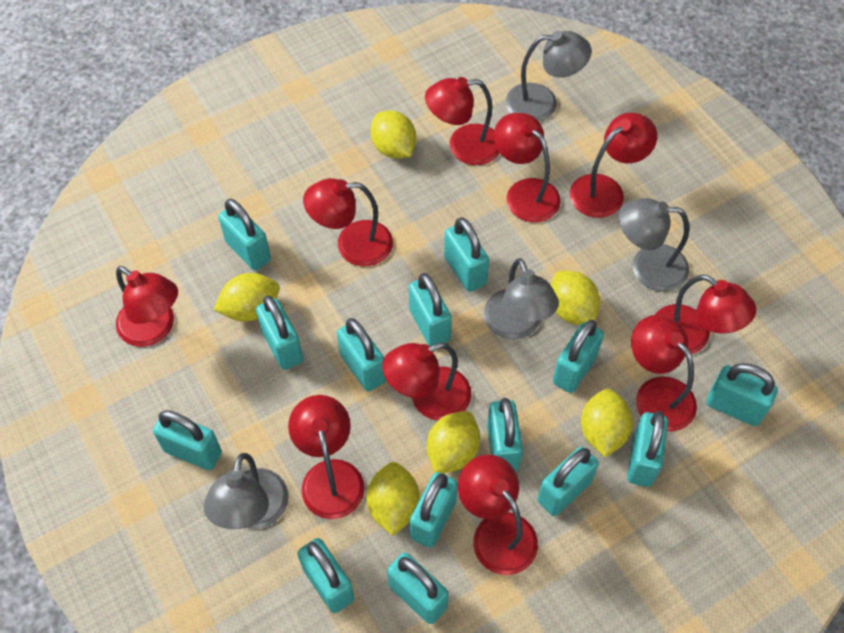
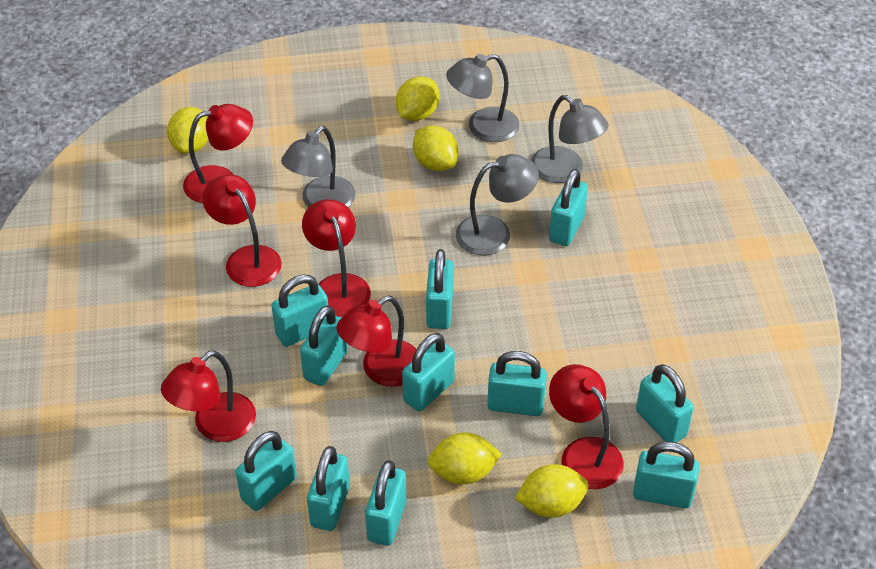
red lamp: [116,266,178,347] [288,395,365,519] [303,178,393,266] [382,342,471,421] [425,77,499,165] [458,455,538,575] [494,113,561,222] [570,113,657,218] [631,315,697,432] [655,275,756,354] = 10 -> [161,350,256,442] [183,104,253,203] [203,174,282,287] [302,199,371,317] [337,296,416,387] [549,364,624,489] = 6
turquoise padlock: [153,410,222,470] [218,199,271,270] [256,296,303,370] [297,538,354,613] [337,318,386,391] [387,552,449,624] [409,273,452,346] [409,472,458,548] [444,217,489,292] [487,398,523,472] [537,447,599,516] [553,320,604,393] [627,411,668,487] [706,363,778,426] = 14 -> [235,431,297,511] [271,274,328,347] [300,305,348,386] [307,446,350,531] [365,460,406,546] [402,333,455,411] [426,249,453,329] [487,351,547,416] [549,169,588,246] [633,442,699,508] [636,364,694,443] = 11
yellow lemon: [214,273,280,322] [366,462,419,536] [370,110,416,159] [427,411,480,473] [551,271,600,325] [581,389,633,458] = 6 -> [167,107,208,154] [396,76,439,121] [413,125,459,171] [428,432,502,485] [515,464,589,518] = 5

